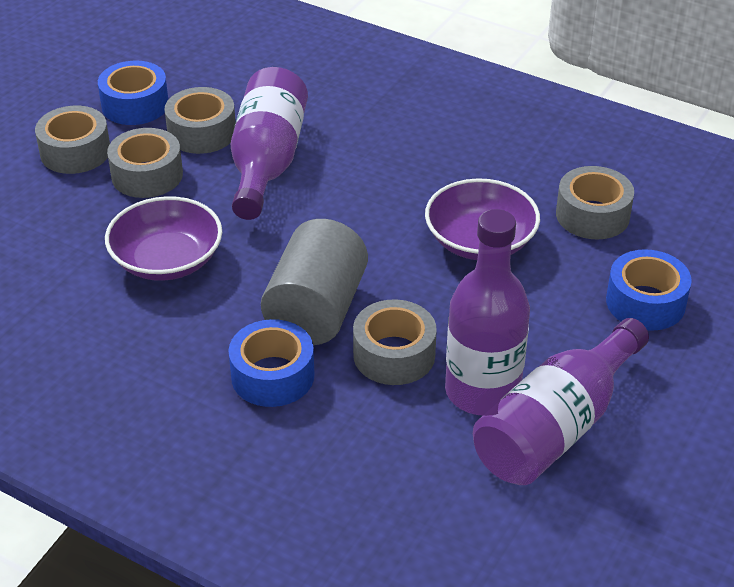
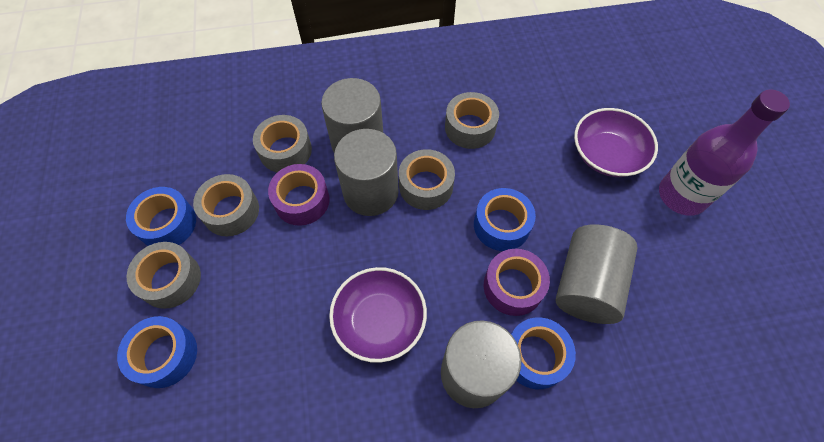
blue tape: [98,61,168,125] [229,319,314,407] [606,249,692,331] = 3 -> [117,316,197,388] [126,187,196,246] [474,188,536,251] [511,317,576,389] = 4
grey cylinder: [261,219,368,345] = 1 -> [321,78,383,152] [334,129,399,216] [441,320,522,408] [556,224,638,324] = 4
purple bottle: [231,67,308,220] [445,209,530,415] [473,318,649,485] = 3 -> [659,89,790,216] = 1
purple tape: none = 0 -> [268,164,330,226] [484,249,550,316] = 2

